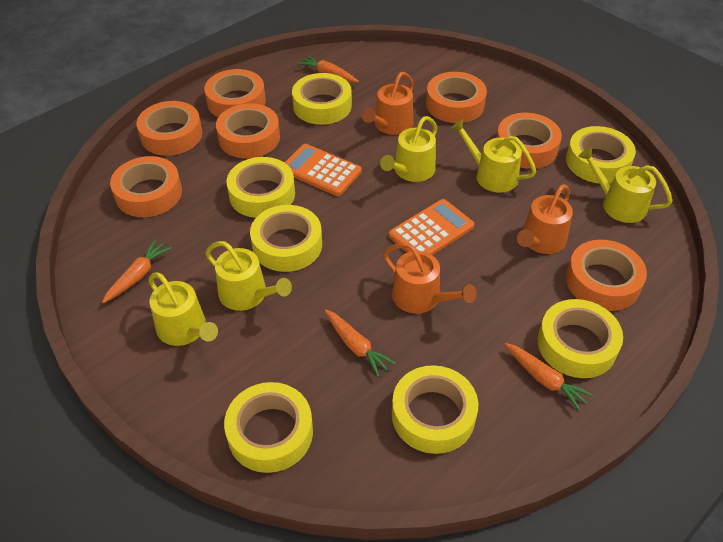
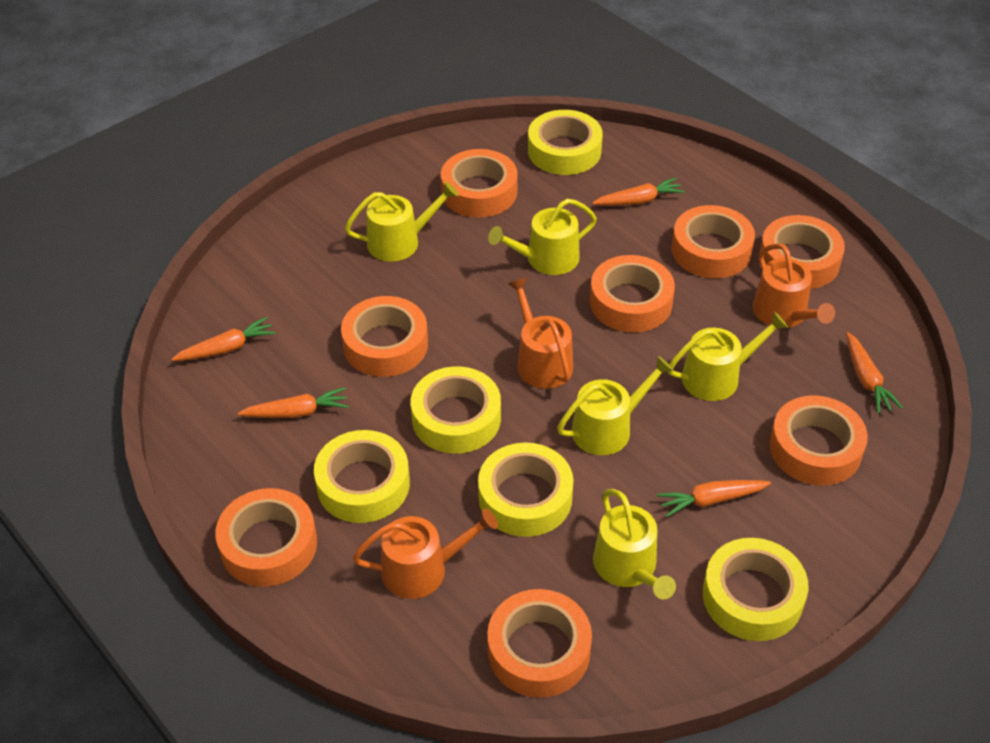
orange calculator: [284,144,362,196] [389,199,474,255] = 2 -> none = 0
orange carrot: [102,240,171,303] [297,55,359,83] [324,309,396,377] [505,343,594,411] = 4 -> [172,317,276,361] [238,387,349,418] [592,178,685,206] [657,480,771,517] [846,332,903,414] = 5
orange tape: [110,156,182,217] [136,101,202,156] [204,69,266,117] [216,103,280,158] [426,72,487,123] [497,113,562,169] [566,240,647,311] = 7 -> [215,488,317,587] [341,296,428,377] [441,149,518,217] [487,589,592,698] [590,255,675,332] [672,205,755,278] [760,215,845,289] [769,396,868,485] = 8
yellow tape: [224,382,313,473] [226,157,295,218] [250,205,322,272] [292,73,352,125] [392,365,478,454] [538,299,623,378] [566,126,636,184] = 7 -> [314,430,410,523] [411,366,501,454] [478,442,574,537] [528,110,603,175] [703,538,809,641] = 5

